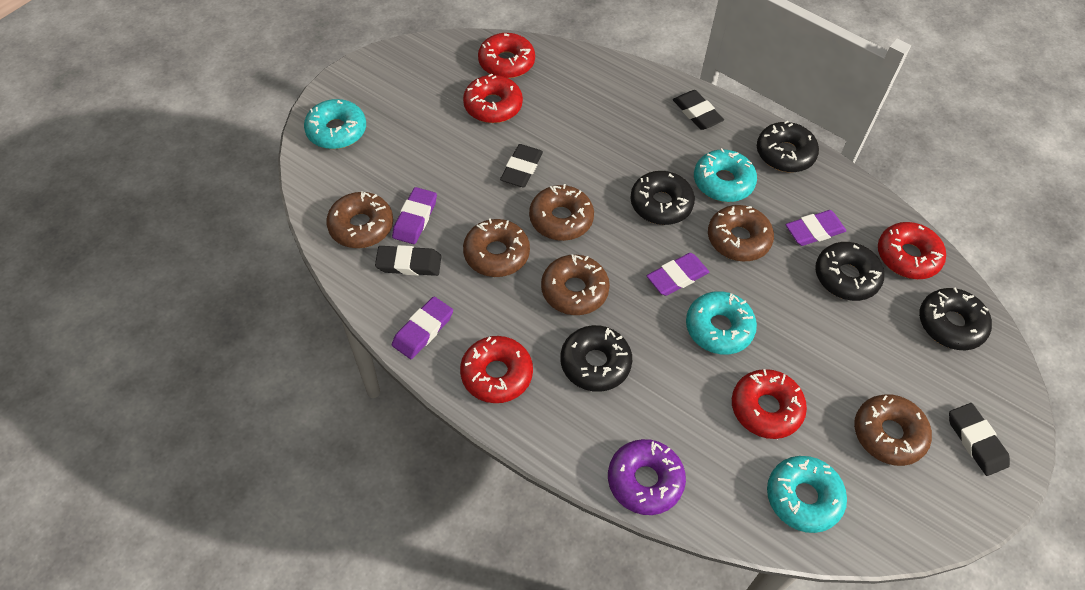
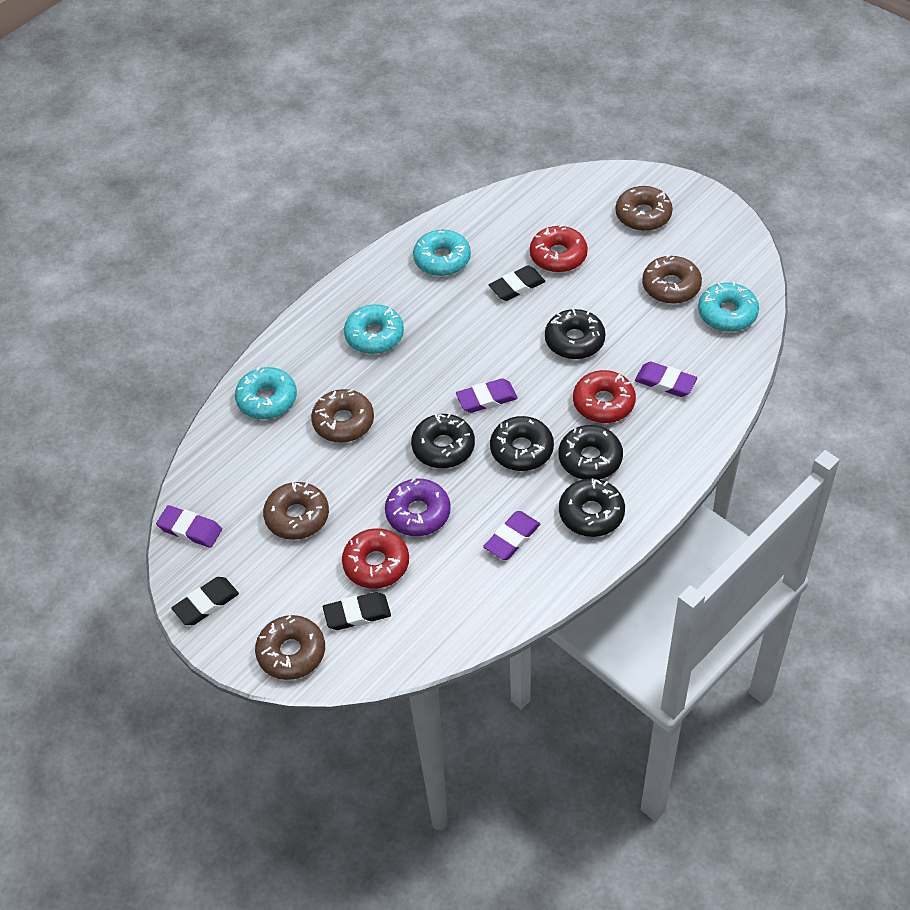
black eraser: [375,245,442,276] [500,144,543,187] [673,90,724,130] [949,403,1010,476] = 4 -> [171,577,239,625] [323,592,391,630] [489,265,546,301] = 3
brown donut: [326,191,393,248] [463,218,530,277] [529,184,594,241] [541,255,610,315] [708,205,774,262] [854,394,932,466] = 6 -> [255,615,325,680] [263,482,329,540] [311,389,374,443] [615,186,673,231] [642,255,702,304] = 5
red donut: [460,336,533,403] [463,74,523,123] [478,33,535,78] [732,369,807,439] [878,222,946,279] = 5 -> [342,528,409,589] [530,225,588,272] [573,370,636,423] = 3

